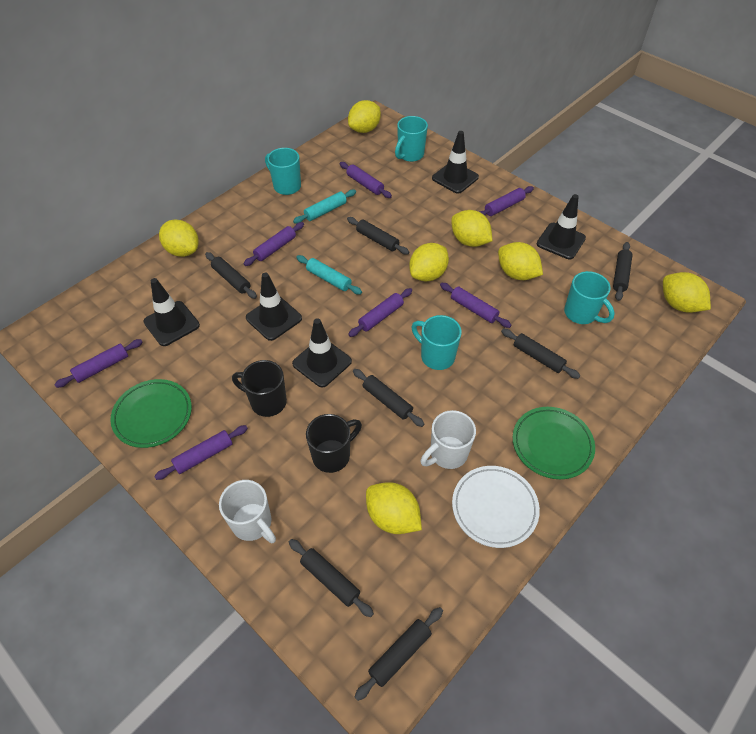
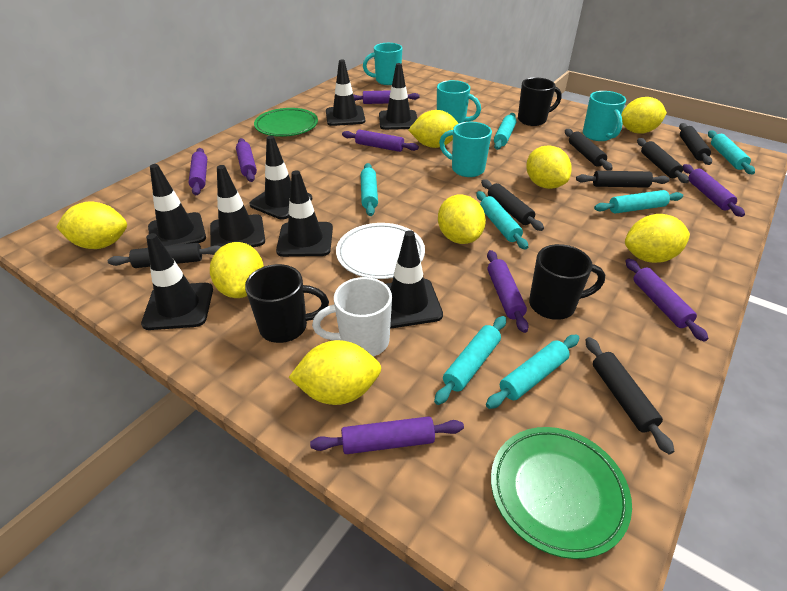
black mug: [232,360,287,417] [306,414,362,473] = 2 -> [245,264,329,343] [518,78,562,126] [529,244,605,320] = 3
black traffic cone: [143,278,200,346] [246,273,302,341] [292,318,352,388] [432,131,479,194] [537,194,586,259] = 5 -> [141,233,213,330] [148,164,206,246] [210,165,265,247] [249,136,312,219] [276,170,333,257] [326,60,365,126] [379,63,417,130] [386,230,443,328] = 8
purple rolling pin: [54,339,143,388] [154,425,248,480] [244,222,304,266] [340,162,392,198] [348,288,412,337] [440,283,511,328] [479,186,534,216] = 7 -> [189,148,207,195] [236,138,257,182] [310,416,464,454] [342,130,419,152] [353,90,420,104] [487,250,529,333] [626,259,708,341] [683,164,745,217] = 8
turquoise rolling pin: [293,189,356,224] [296,255,362,295] = 2 -> [361,163,378,216] [434,316,506,405] [476,191,528,250] [486,335,579,409] [494,113,516,150] [594,190,683,214] [708,131,755,174] = 7
white mug: [219,480,276,543] [420,410,476,469] = 2 -> [312,277,392,357] = 1
yellow lemon: [159,219,199,257] [348,100,381,133] [366,482,422,534] [409,243,449,282] [451,210,492,247] [498,242,543,280] [663,272,711,313] = 7 -> [56,201,127,249] [210,242,264,298] [288,340,381,405] [408,110,459,148] [438,194,486,244] [526,145,572,189] [621,97,667,133] [625,214,690,263] = 8

